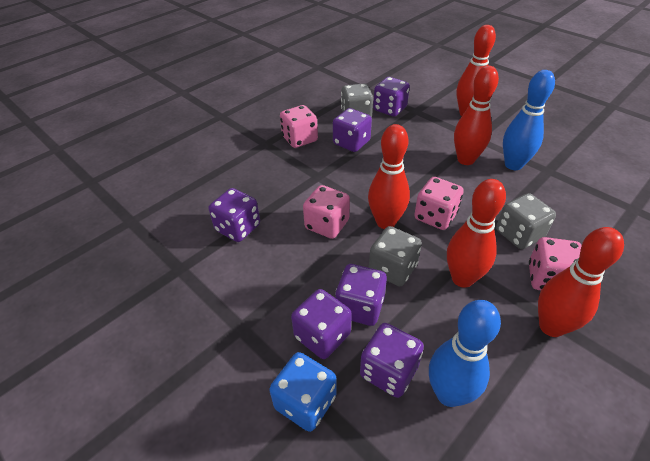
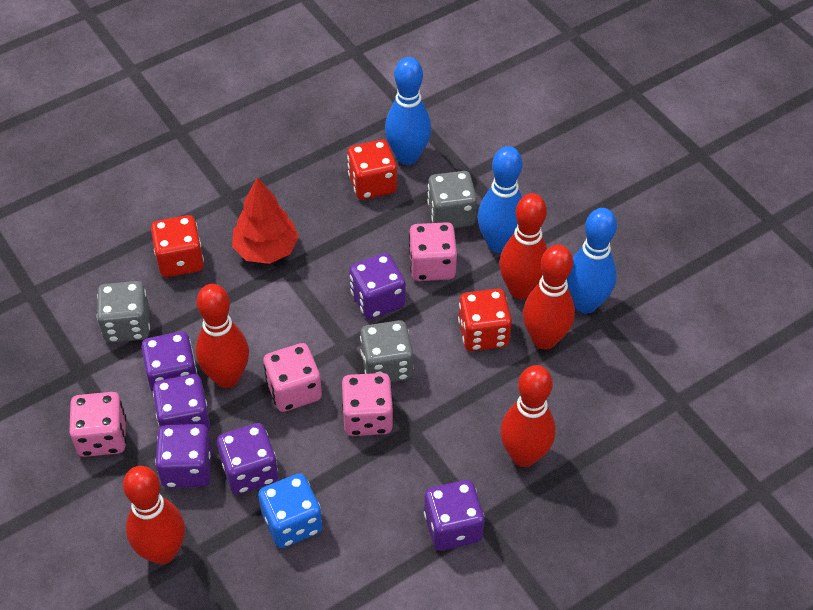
blue bowling pin: [429,300,501,407] [503,70,555,170] = 2 -> [385,57,431,165] [477,146,523,253] [567,208,617,314] = 3
red dice: none = 0 -> [151,215,204,277] [347,140,397,200] [458,289,512,351] = 3
red tree: none = 0 -> [232,177,299,264] = 1

